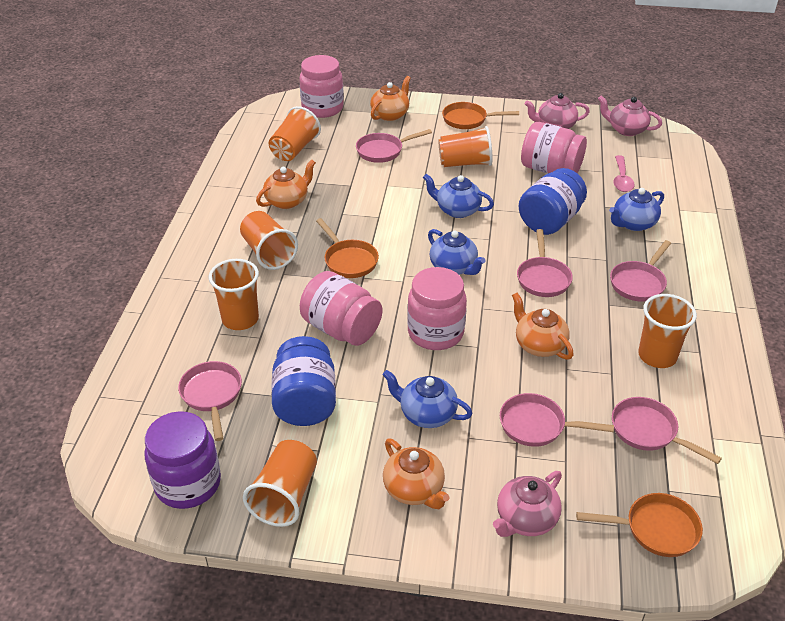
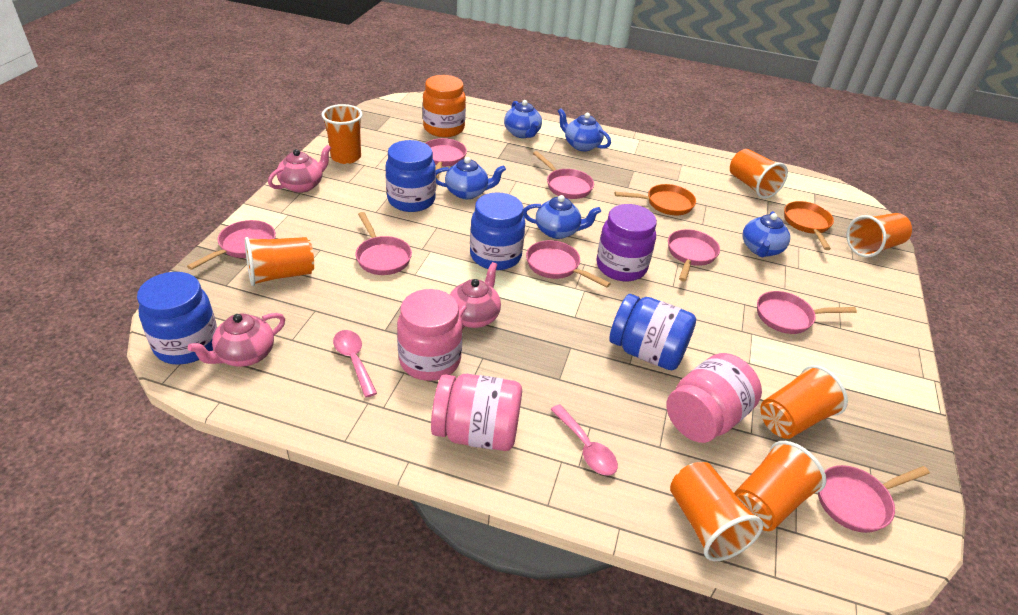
blue jar: [271,336,336,426] [518,168,587,235] = 2 -> [137,272,217,365] [385,140,436,212] [470,193,525,270] [609,294,696,370] = 4
blue teapot: [383,370,473,428] [423,174,494,218] [428,229,486,275] [609,188,664,231] = 4 -> [436,157,506,199] [504,100,542,138] [523,195,601,239] [558,108,611,151] [743,211,790,258] = 5
orange cup: [209,259,259,330] [240,211,298,270] [243,440,317,527] [269,106,321,161] [438,126,493,167] [638,294,697,368] = 6 -> [245,237,314,286] [321,104,363,164] [670,462,763,561] [730,149,788,199] [734,441,827,531] [760,365,848,439] [846,213,912,257] = 7
orange jar: none = 0 -> [423,75,466,137] = 1
orange pan: [316,218,379,278] [442,102,519,129] [576,493,703,557] = 3 -> [615,184,696,215] [784,201,834,250] = 2
orange teapot: [256,160,316,209] [370,76,411,121] [383,439,449,509] [512,293,574,360] = 4 -> none = 0
pink jar: [299,55,344,118] [300,271,382,346] [407,267,467,350] [521,122,587,173] = 4 -> [397,289,463,381] [431,374,522,451] [666,353,762,443] = 3
pink pan: [178,361,242,441] [356,129,432,163] [500,393,614,447] [517,229,573,297] [610,240,671,302] [612,397,722,464] = 6 -> [187,220,276,270] [355,212,412,275] [426,138,467,178] [526,240,611,287] [533,151,594,199] [668,229,720,281] [757,291,857,334] [818,465,930,533] = 8
pink spoon: [613,155,635,192] = 1 -> [333,330,377,398] [550,404,618,476] = 2

